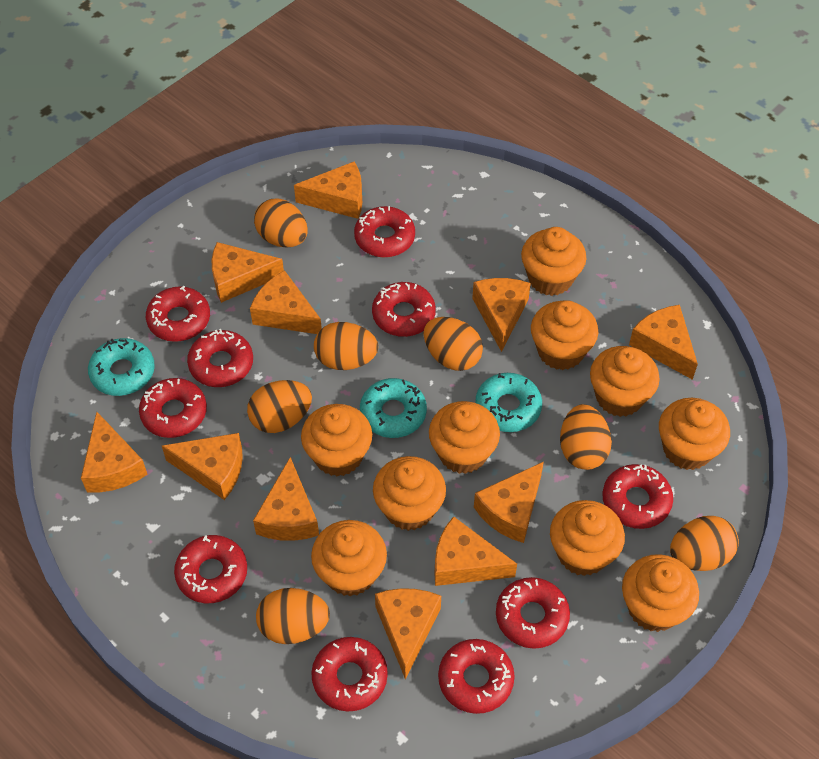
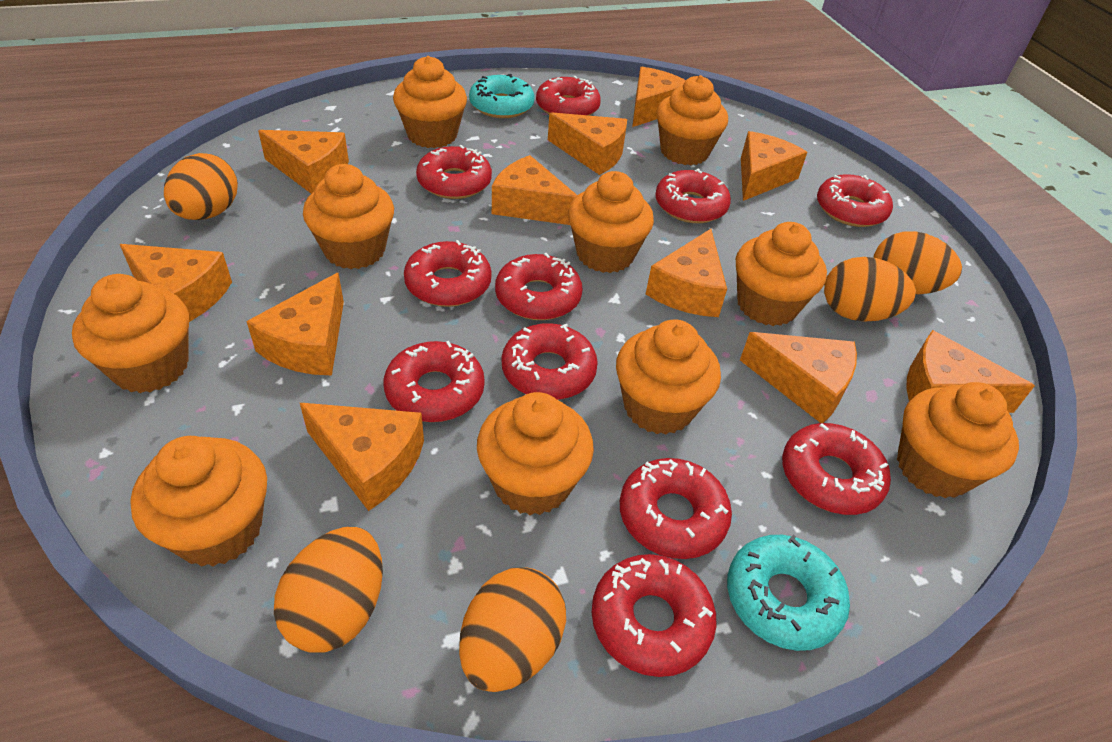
orange egg: [247,380,312,433] [254,198,308,247] [256,588,330,644] [314,322,378,370] [423,317,483,371] [560,404,612,470] [670,516,739,571] = 7 -> [164,153,238,220] [274,527,383,653] [459,568,566,692] [824,257,916,321] [873,231,962,294] = 5
red donut: [139,378,207,438] [146,286,210,342] [174,535,247,603] [187,329,253,387] [311,637,388,712] [354,206,415,257] [372,282,436,337] [438,639,515,714] [496,577,570,649] [603,464,673,529] = 10 -> [384,341,485,422] [404,240,492,307] [416,145,492,199] [495,253,582,320] [502,323,598,400] [536,76,601,116] [592,554,717,677] [620,458,732,559] [655,168,731,223] [782,423,891,515] [817,174,893,227] = 11
turquoise donut: [88,338,155,396] [360,378,427,438] [475,373,542,432] = 3 -> [469,74,534,118] [727,535,850,651] = 2

